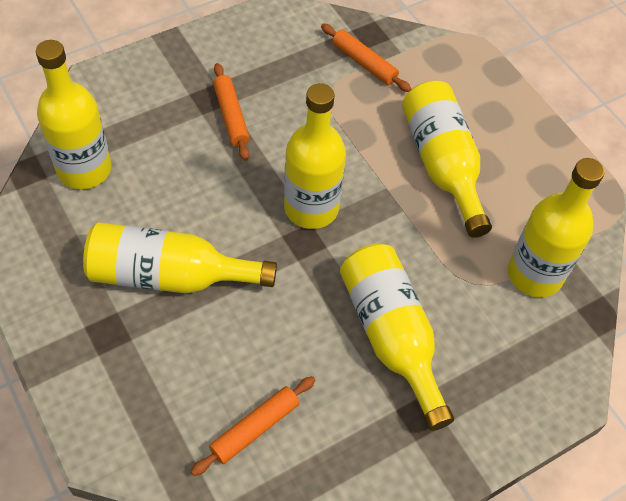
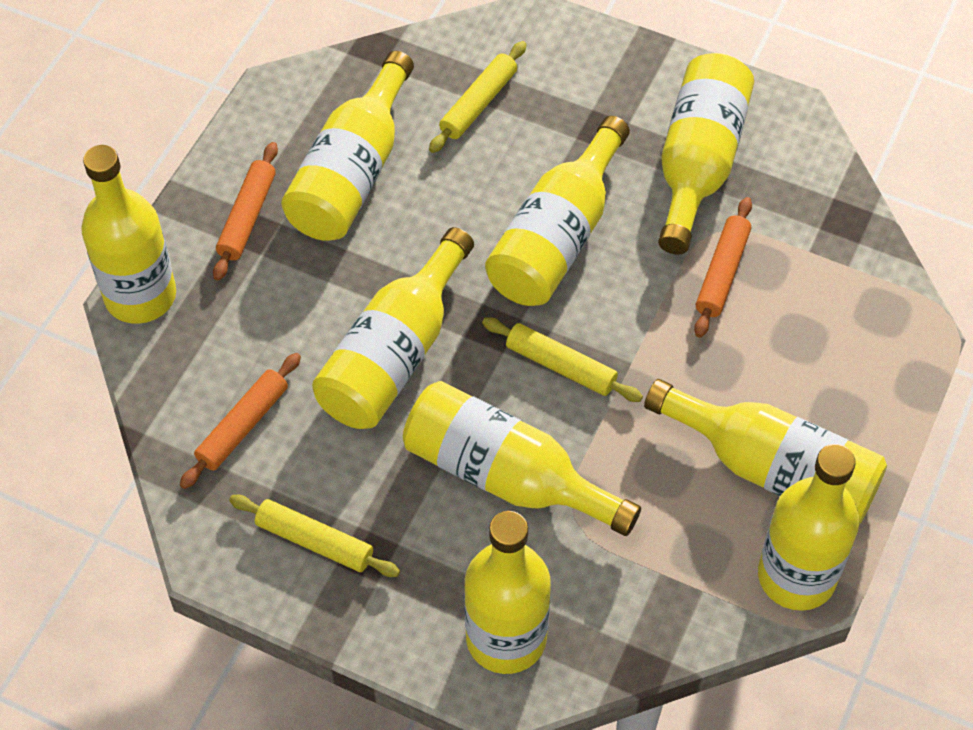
yellow bottle: [36,40,111,189] [83,222,277,294] [284,83,346,229] [340,243,454,431] [402,81,492,238] [508,158,604,298] = 6 -> [81,145,176,324] [281,51,414,241] [312,227,474,429] [403,381,641,536] [464,511,551,674] [485,116,630,306] [644,379,887,525] [658,53,754,255] [758,444,859,611] = 9
yellow rolling pin: none = 0 -> [229,495,400,577] [429,41,527,153] [482,317,643,402] = 3

